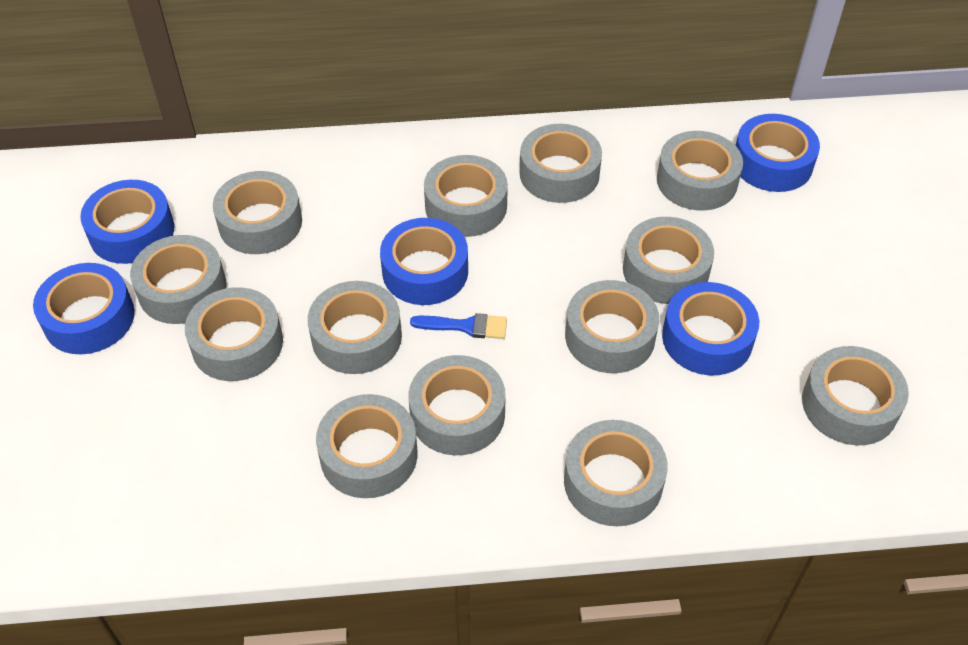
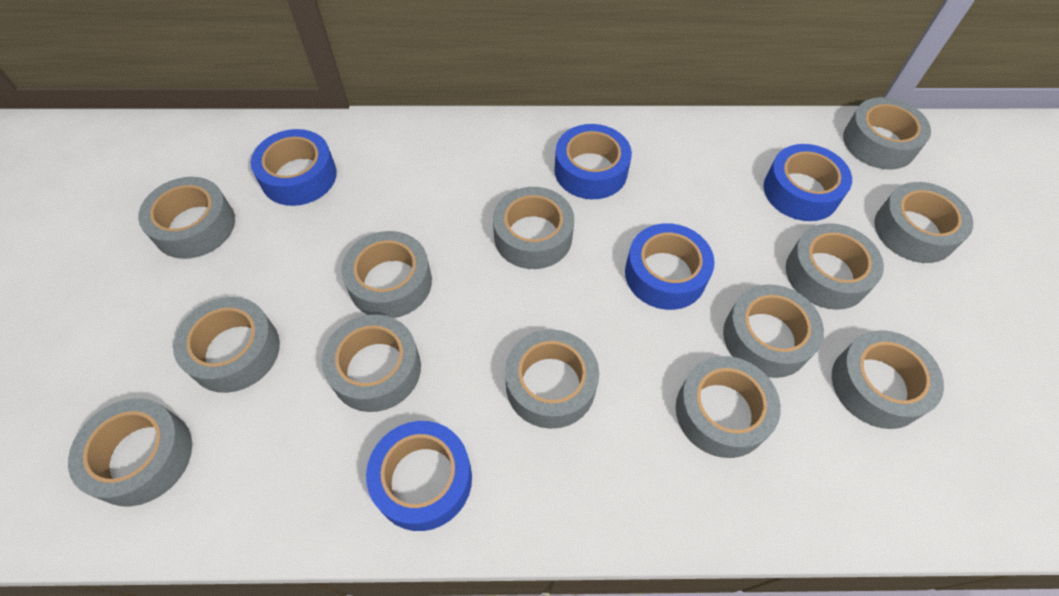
blue brush: [410,313,507,339] = 1 -> none = 0

